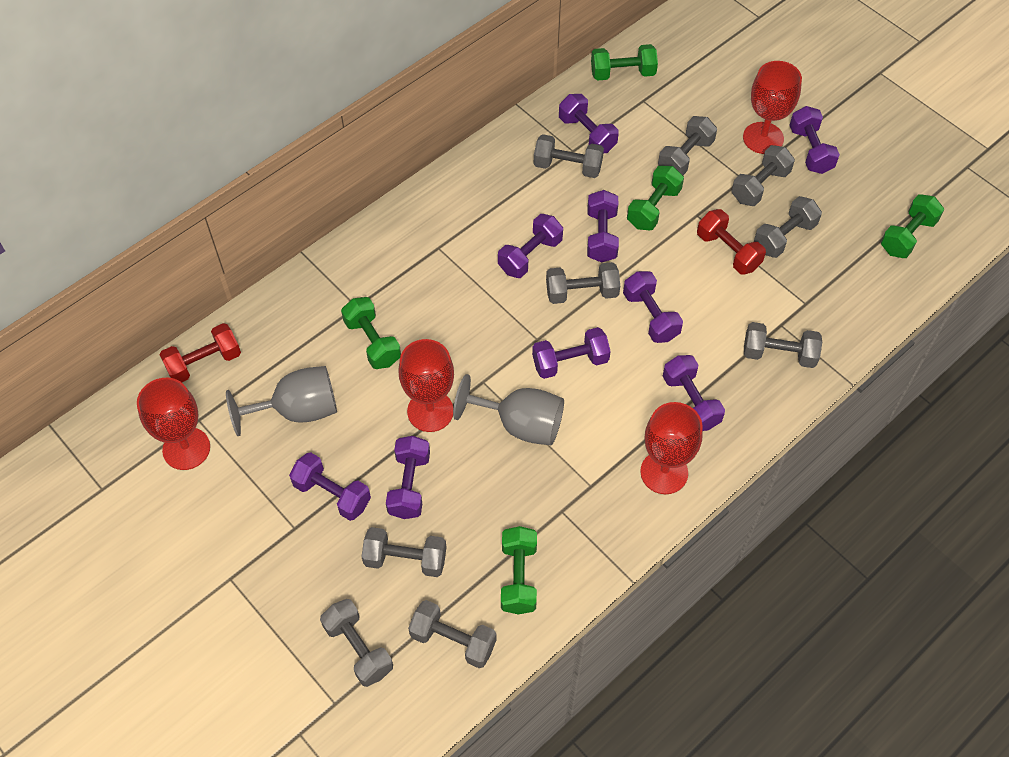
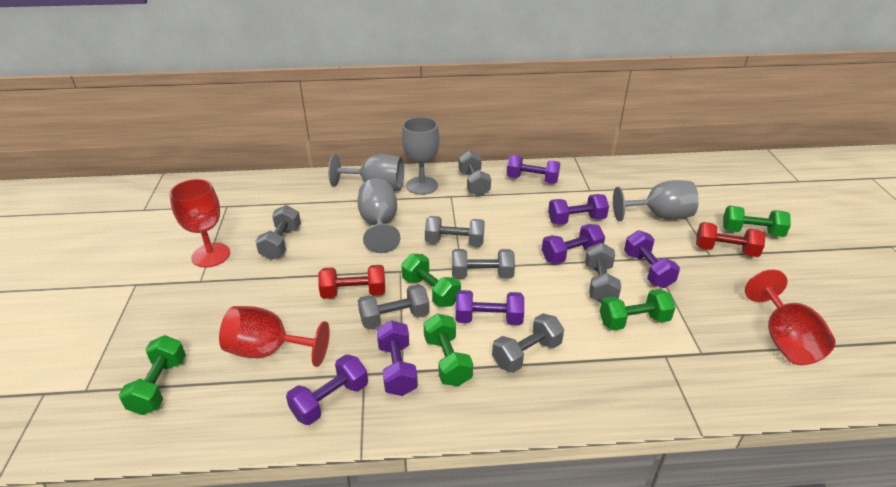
grey dumbbell: [320,599,393,687] [362,527,447,577] [408,600,497,668] [534,134,604,178] [546,262,620,304] [658,116,717,175] [731,145,795,206] [744,322,822,368] [754,196,822,258] = 9 -> [255,205,301,260] [358,284,430,329] [425,216,485,246] [452,249,515,279] [459,151,491,196] [492,313,564,373] [585,243,621,303] = 7
grey goblet: [226,366,337,436] [453,374,564,446] = 2 -> [328,154,404,191] [357,178,400,253] [402,117,440,195] [613,180,699,221] = 4
purple dumbbell: [289,452,371,521] [386,436,430,519] [498,214,563,278] [532,327,611,379] [559,94,619,153] [587,190,619,262] [623,271,683,343] [663,355,725,431] [789,106,840,174] = 9 -> [286,354,368,425] [376,320,418,396] [456,290,524,325] [507,155,560,184] [542,224,605,264] [548,194,609,225] [624,230,680,288] = 7
red goblet: [137,378,210,470] [398,339,454,432] [640,402,703,494] [743,61,802,154] = 4 -> [169,179,230,268] [219,306,329,367] [745,270,836,365] = 3

